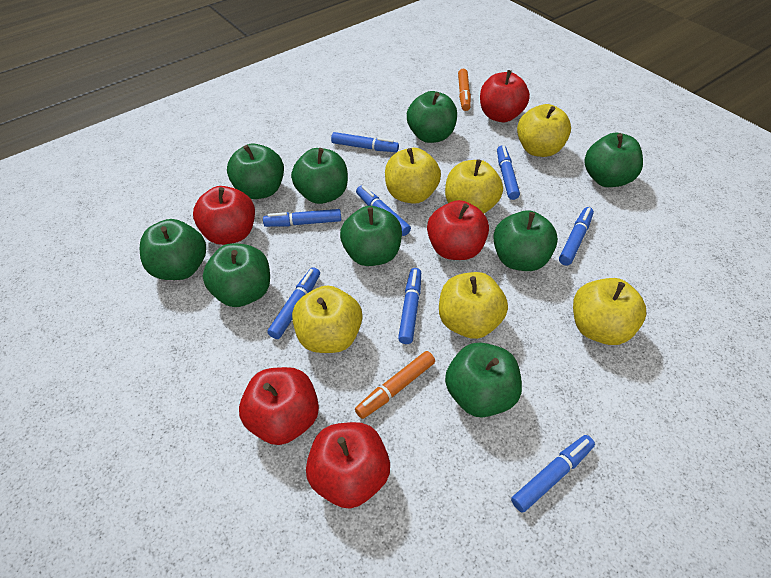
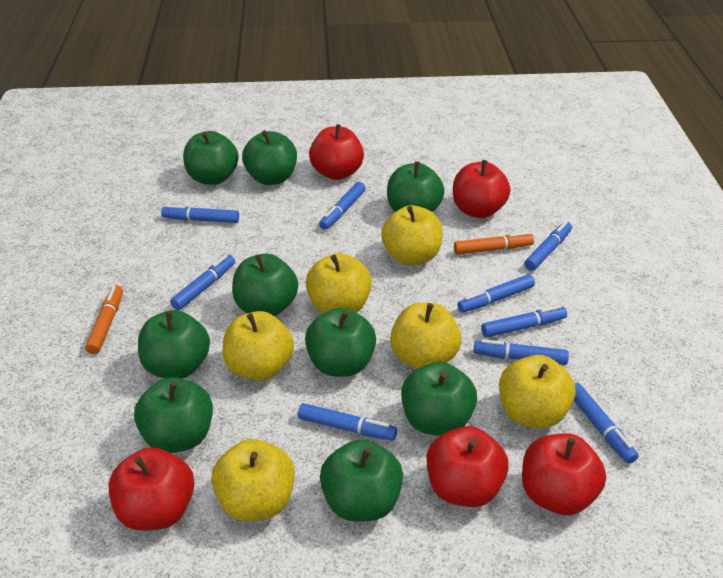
blue marker: [263,209,341,227] [267,267,320,339] [331,132,399,152] [356,186,411,236] [398,268,421,344] [497,145,520,200] [511,435,595,513] [559,207,594,265] = 8 -> [161,205,239,223] [170,255,235,310] [298,403,397,441] [319,182,366,230] [457,274,535,313] [474,339,569,365] [481,305,567,337] [524,221,572,271] [574,383,639,464] = 9

